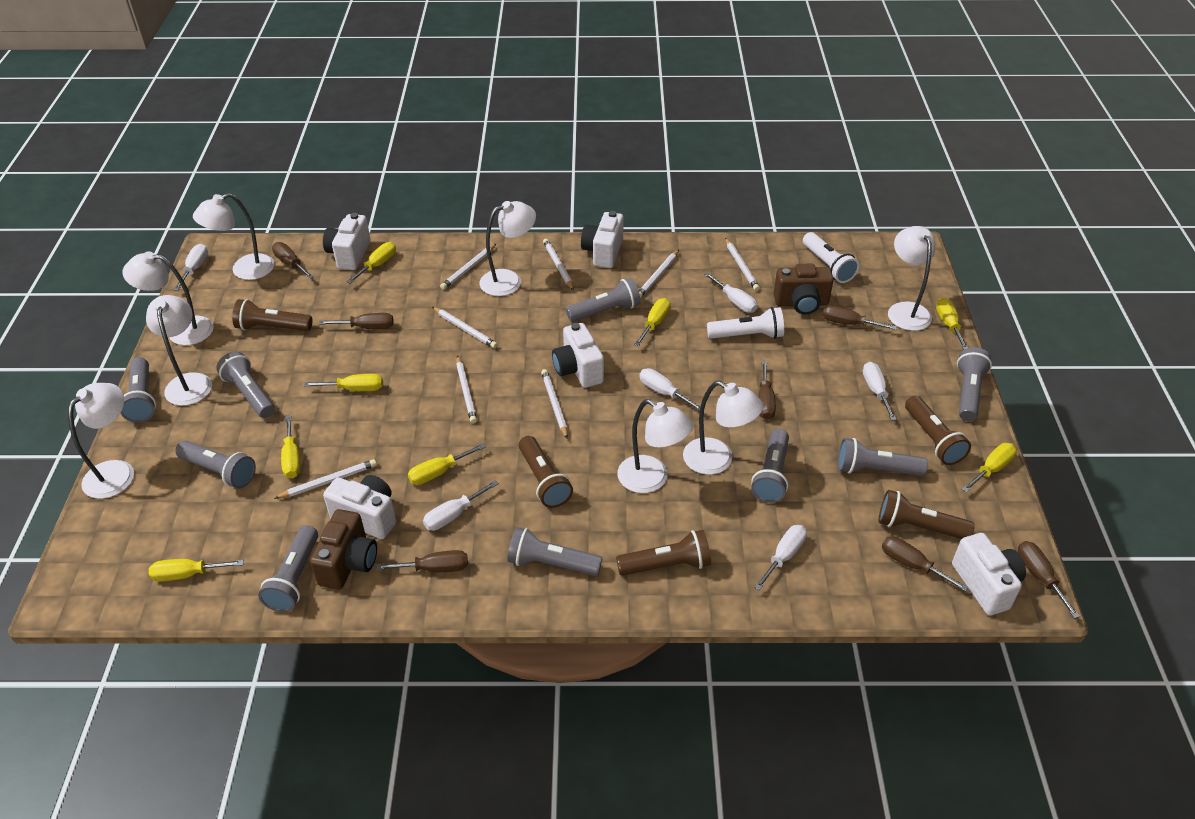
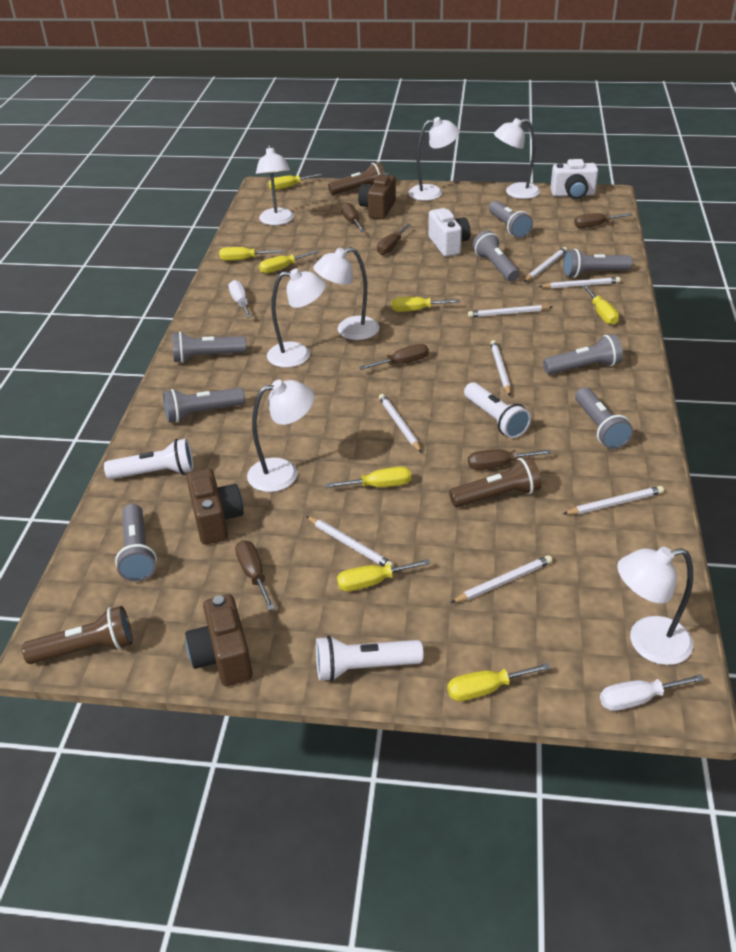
brown camera: [310,509,377,590] [774,264,834,314] = 2 -> [185,594,253,686] [186,468,244,545] [358,173,396,219] = 3
brown flashlight: [232,299,312,331] [519,436,573,508] [616,530,711,576] [878,490,975,539] [905,396,971,465] = 5 -> [22,606,133,664] [328,162,385,195] [449,457,541,507] = 3
brown screwdriver: [272,242,314,279] [319,313,394,329] [376,550,468,572] [758,361,776,420] [823,305,897,330] [882,536,969,592] [1018,541,1080,619] = 7 -> [235,540,275,610] [341,202,365,232] [359,344,429,370] [377,224,411,255] [468,449,552,470] [574,213,633,228] = 6
grey flashlight: [121,357,156,423] [175,440,256,488] [216,351,275,418] [258,525,318,612] [507,527,602,576] [566,278,641,322] [751,429,789,503] [838,438,928,476] [957,347,992,421] = 9 -> [115,504,157,582] [163,388,245,423] [172,332,247,363] [473,230,520,282] [489,201,533,238] [543,334,623,374] [563,249,633,278] [575,387,633,449] = 8
white camera: [323,213,370,270] [323,475,396,539] [552,323,604,388] [581,211,624,268] [952,533,1026,615] = 5 -> [429,208,471,257] [550,159,598,199] = 2
white flashlight: [707,307,784,339] [803,232,859,283] = 2 -> [104,439,193,479] [316,635,424,682] [464,382,531,438] = 3
white lamp: [68,383,134,499] [123,251,214,345] [146,295,212,406] [193,193,274,280] [479,201,536,296] [617,399,693,493] [683,381,764,475] [888,226,935,331] = 8 -> [247,380,314,492] [256,144,294,225] [267,268,326,368] [313,247,379,340] [408,117,460,201] [494,118,540,199] [617,547,693,665] = 7
white screwdriver: [174,244,208,291] [423,480,499,531] [639,368,701,411] [704,272,758,313] [754,525,807,590] [863,362,897,421] = 6 -> [229,280,252,318] [600,674,705,711] = 2

